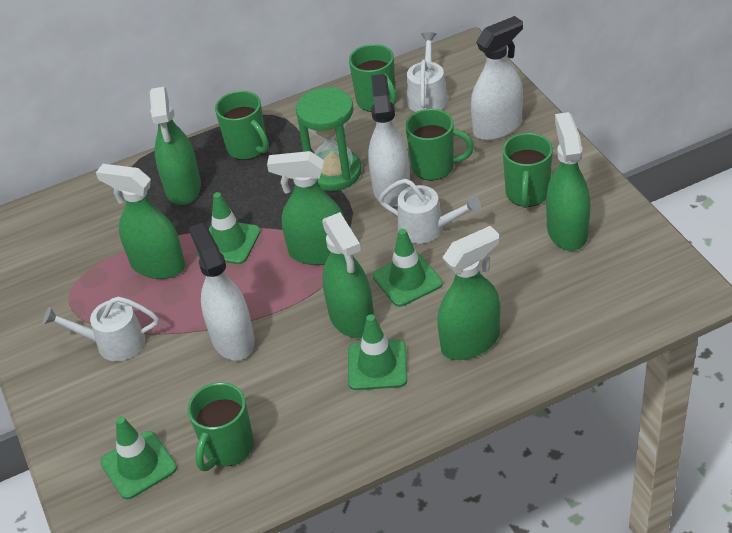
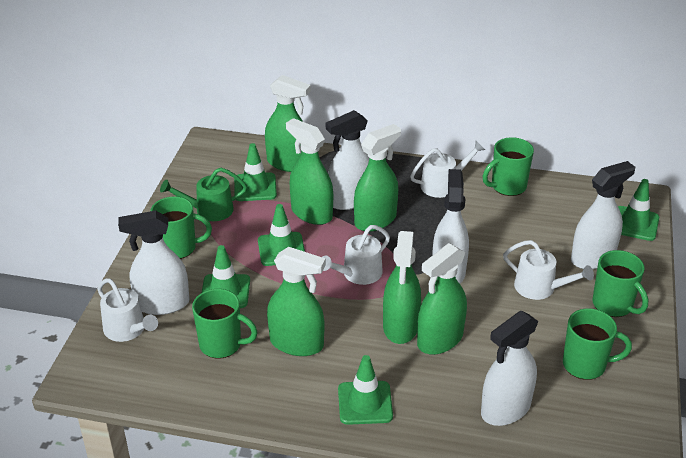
green hourglass: [296,87,362,191] = 1 -> none = 0
green traffic cone: [100,416,177,499] [197,192,261,264] [348,314,407,390] [373,229,443,307] = 4 -> [202,245,250,308] [234,143,277,201] [258,204,305,266] [338,355,393,425] [618,179,659,241] = 5
green watering can: none = 0 -> [160,168,247,221] = 1
white spray bottle: [189,223,255,360] [368,74,410,207] [471,16,523,140] = 3 -> [118,211,189,315] [326,110,369,210] [432,169,469,284] [481,311,539,426] [571,161,635,269] = 5
white watering can: [43,296,159,361] [379,179,481,244] [407,32,448,112] = 3 -> [97,278,158,342] [322,225,390,285] [410,141,485,198] [503,240,594,300] = 4

